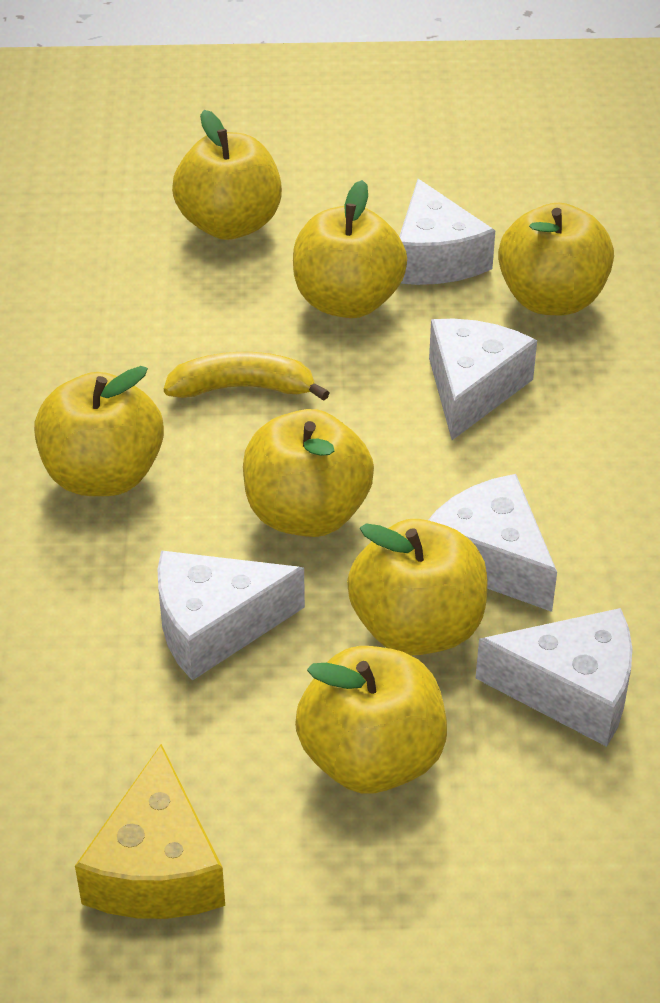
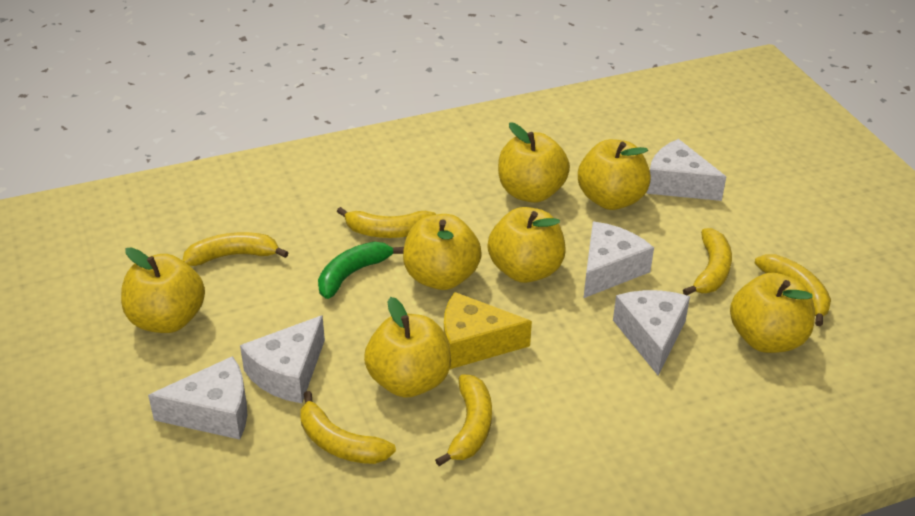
green banana: none = 0 -> [318,242,404,299] = 1
yellow banana: [164,352,329,401] = 1 -> [182,232,289,266] [300,391,396,464] [337,207,436,238] [435,374,492,466] [683,228,732,295] [755,254,831,326] = 6

